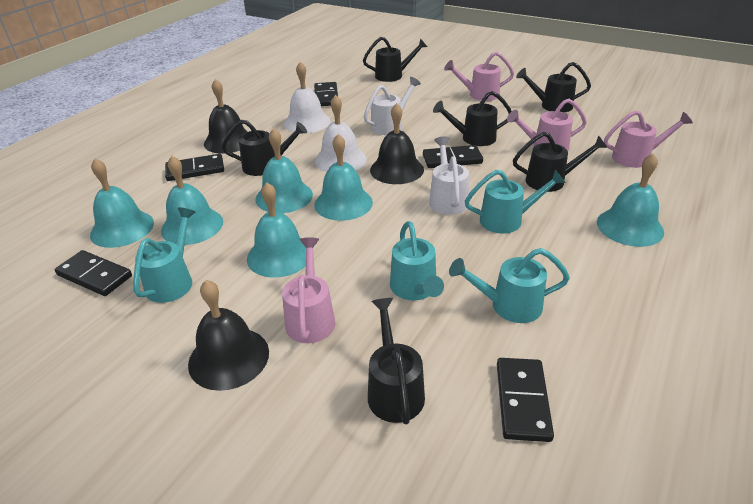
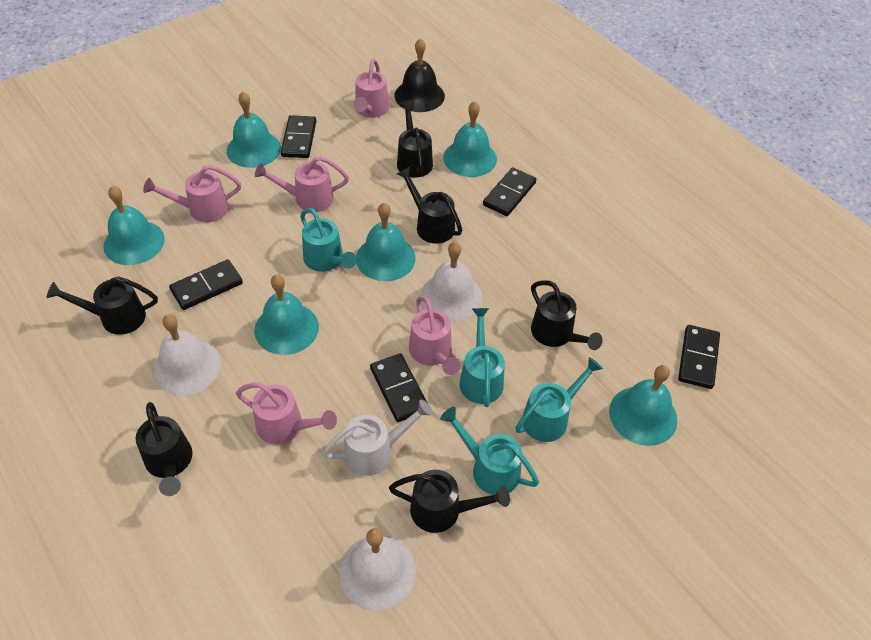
black bell: [188,280,269,391] [204,79,248,154] [370,103,424,184] = 3 -> [394,38,445,112] = 1
pink watering can: [282,237,336,343] [444,52,514,101] [507,99,587,151] [604,110,693,168] = 4 -> [143,165,241,222] [236,382,337,445] [255,156,349,212] [353,58,389,118] [409,296,460,375] = 5
white bell: [284,62,330,133] [314,95,367,172] = 2 -> [153,314,221,396] [339,528,416,611] [421,242,482,321] = 3
white watering can: [364,77,421,135] [429,136,469,215] = 2 -> [323,400,433,476] = 1

